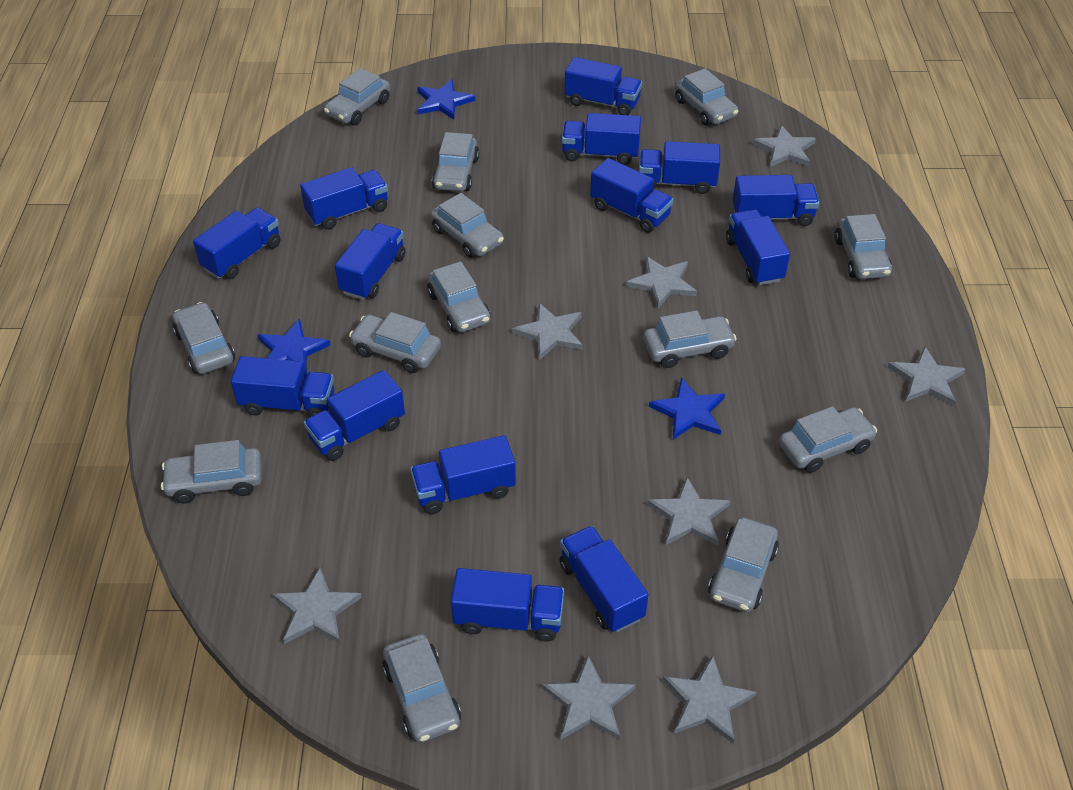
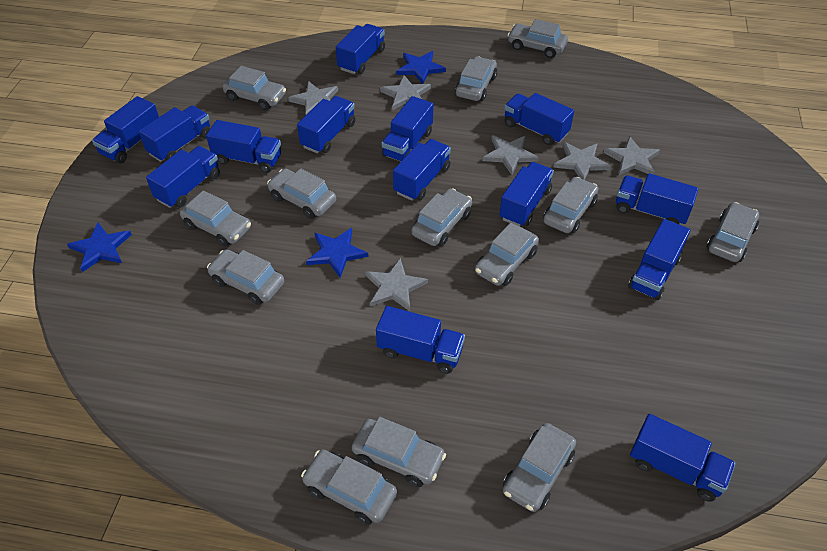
grey star: [273,567,362,644] [512,303,583,360] [542,655,636,740] [626,256,697,309] [647,477,731,546] [663,655,757,743] [753,125,816,167] [887,346,966,406] = 8 -> [288,81,338,115] [365,258,428,311] [380,75,431,110] [483,135,539,175] [553,142,611,180] [604,136,660,175] = 6

